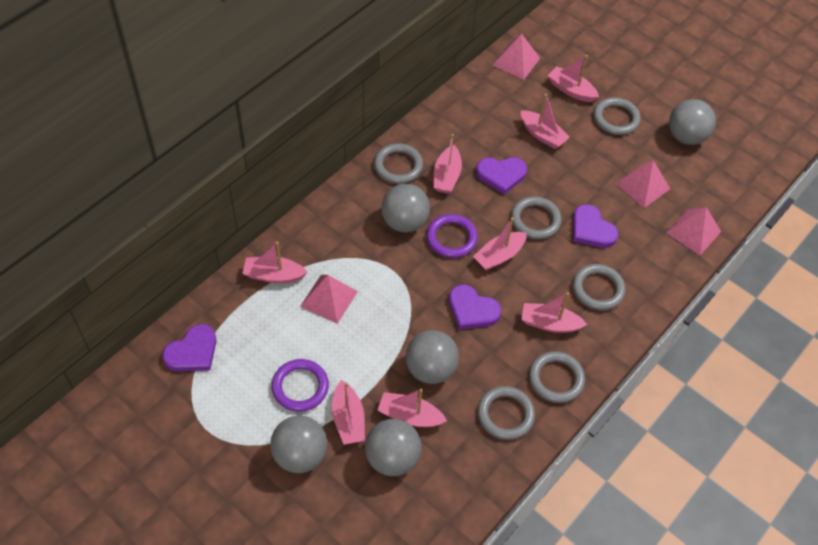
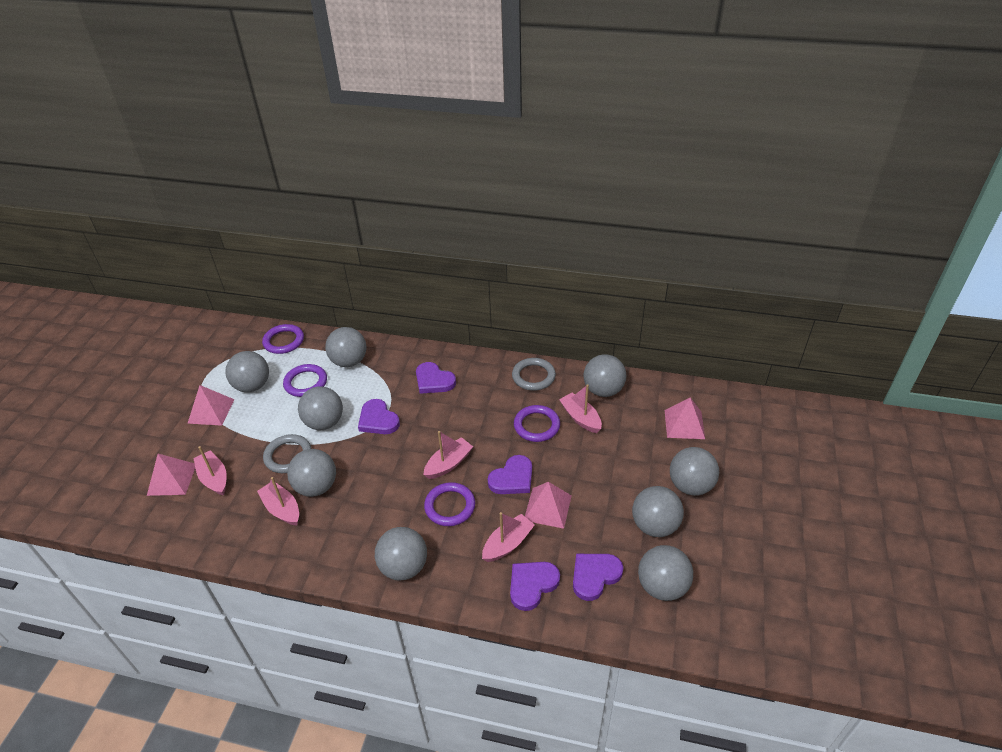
grey ball: [270,416,327,473] [365,419,421,476] [381,184,430,233] [406,330,459,384] [669,99,716,145] = 5 -> [225,351,269,392] [287,449,336,497] [298,386,343,430] [325,327,366,367] [375,527,427,580] [583,355,626,397] [632,486,684,537] [638,545,693,601] [670,447,719,496] = 9
grey ring: [374,143,423,184] [478,386,535,440] [511,196,562,239] [529,351,585,403] [573,264,626,310] [594,97,641,135] = 6 -> [263,434,311,473] [512,358,556,391] = 2
pink boat: [242,241,308,283] [332,380,365,445] [377,389,447,427] [433,134,462,194] [473,217,527,271] [521,94,570,149] [521,292,587,333] [548,55,599,102] = 8 -> [193,446,227,496] [257,477,299,526] [424,431,473,479] [482,512,535,562] [559,384,602,433] = 5
purple heart: [162,324,216,371] [449,285,501,329] [476,157,527,194] [573,204,619,248] = 4 -> [358,399,400,434] [416,362,456,394] [488,455,532,494] [510,562,560,611] [573,554,623,601] = 5
purple ring: [271,359,329,412] [427,214,478,258] = 2 -> [262,324,304,354] [283,364,327,397] [424,482,475,526] [514,405,560,442] = 4

